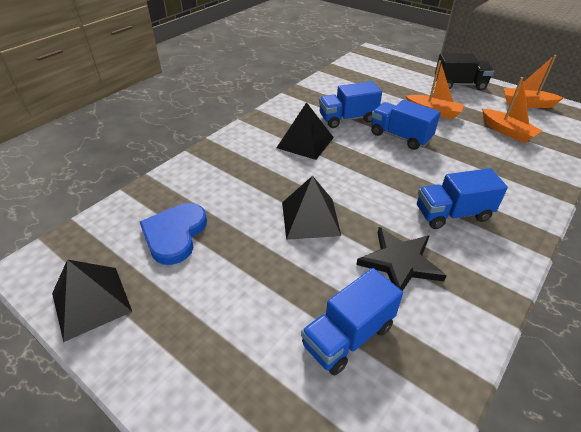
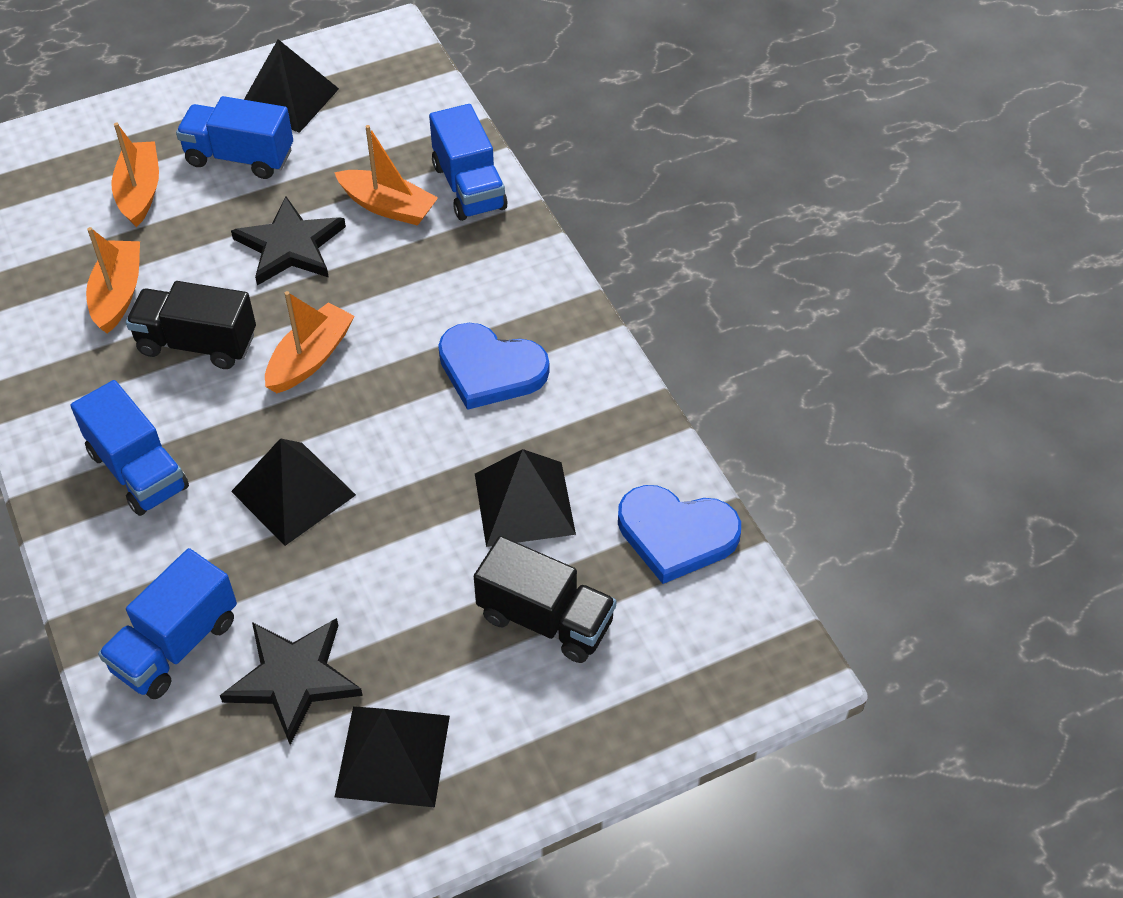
black pyramid: [52,259,132,342] [276,102,334,160] [282,176,341,240] = 3 -> [231,438,356,546] [244,39,339,133] [335,706,450,808] [475,449,576,547] = 4
black star: [356,227,447,291] = 1 -> [220,618,363,745] [231,196,346,286] = 2
black truck: [435,53,494,90] = 1 -> [126,281,256,369] [474,536,616,663] = 2
blue heart: [140,203,207,265] = 1 -> [438,323,549,410] [618,485,741,584] = 2
orange boat: [406,60,464,119] [482,77,542,143] [504,55,563,108] = 3 -> [86,227,140,334] [111,123,159,227] [265,291,355,393] [334,125,438,226] = 4

